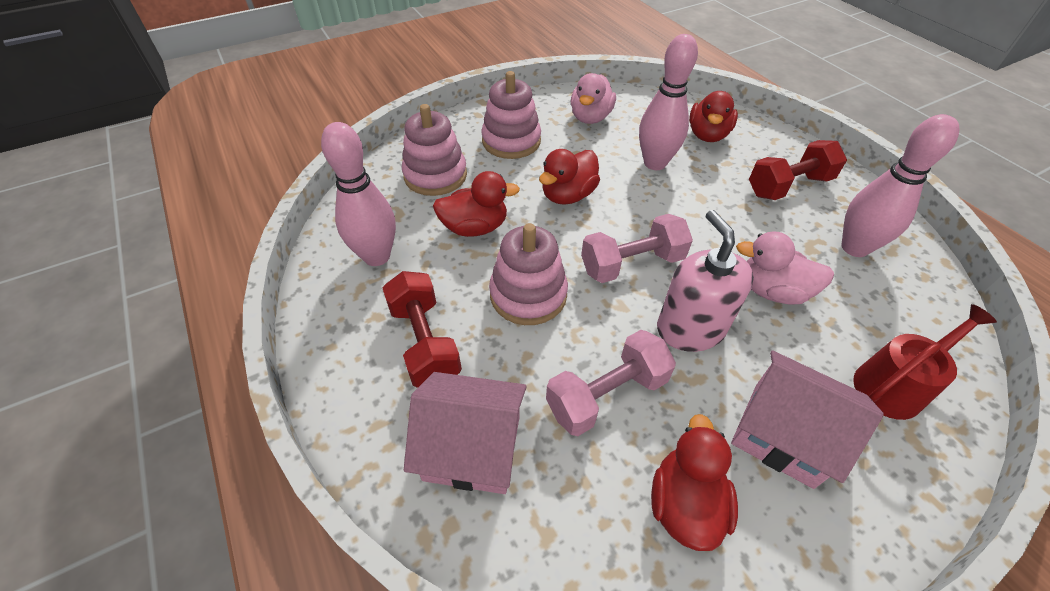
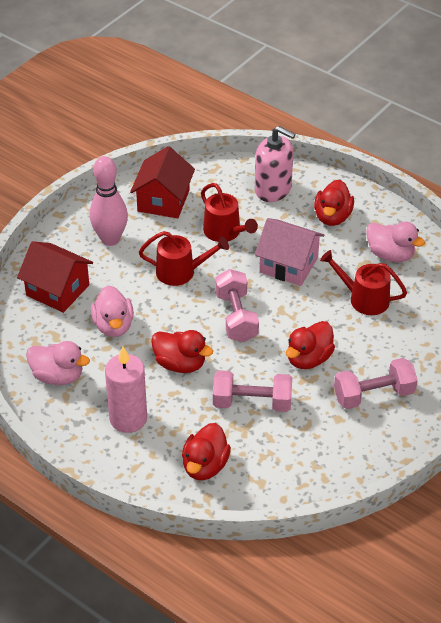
pink bowling pin: [321,122,396,266] [639,34,698,170] [841,114,959,257] = 3 -> [90,156,128,246] = 1
pink candle: none = 0 -> [105,346,147,433] = 1
pink duck: [571,73,616,124] [736,232,834,305] = 2 -> [26,341,90,385] [91,285,134,337] [366,222,425,262] = 3
pink dumbbell: [546,330,676,436] [581,214,693,283] = 2 -> [213,370,292,412] [215,269,259,342] [334,358,418,409] = 3
pink house: [404,372,527,494] [731,350,884,489] = 2 -> [255,218,325,286] = 1
pink stacking toy: [402,104,467,196] [481,71,541,159] [489,223,568,325] = 3 -> none = 0
red dumbbell: [382,271,462,388] [749,140,847,200] = 2 -> none = 0
red house: none = 0 -> [17,241,93,313] [130,146,195,218] = 2
red watering can: [853,304,997,420] = 1 -> [139,231,229,286] [201,183,258,242] [320,250,407,315] = 3

